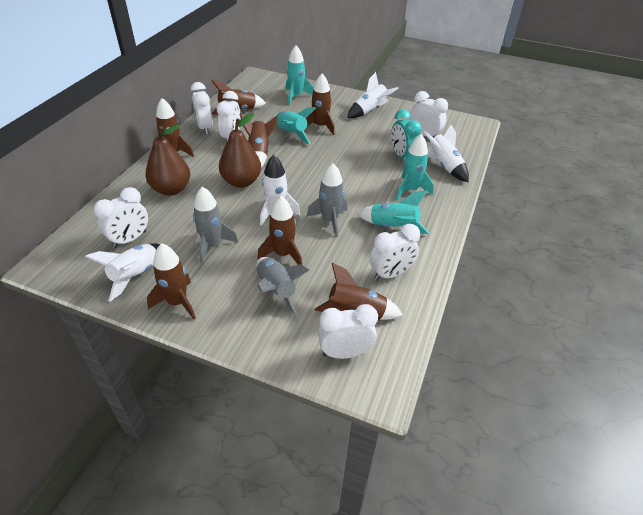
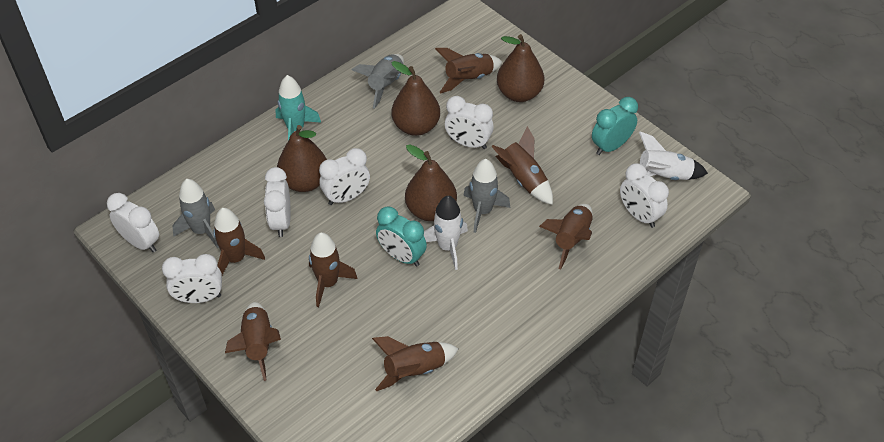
brown pear: [145,125,190,196] [219,113,261,188] = 2 -> [277,125,327,192] [391,61,440,136] [405,144,457,221] [497,34,544,102] = 4
turquoise clock: [391,109,422,159] = 1 -> [376,206,427,267] [592,97,638,155] = 2
turquoise rocket: [274,107,316,145] [286,45,313,105] [358,190,429,234] [396,134,434,200] = 4 -> [275,75,321,141] = 1
white rocket: [85,243,160,302] [260,155,300,226] [347,72,399,118] [424,125,469,182] = 4 -> [423,196,468,270] [625,131,708,180] = 2

